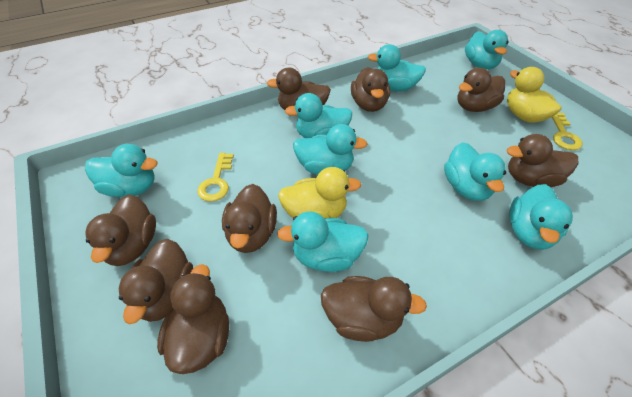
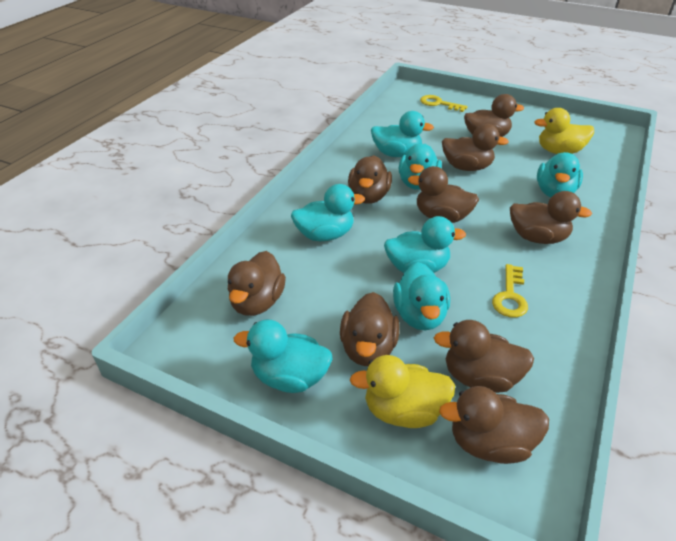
turquoise duck: [85,144,157,197] [277,211,368,272] [284,93,352,138] [293,124,367,175] [368,44,426,92] [444,142,506,201] [465,30,509,69] [509,184,573,250] = 8 -> [234,320,333,393] [291,184,365,241] [371,111,434,157] [384,216,466,273] [393,262,450,330] [399,144,442,190] [537,152,583,197] = 7

